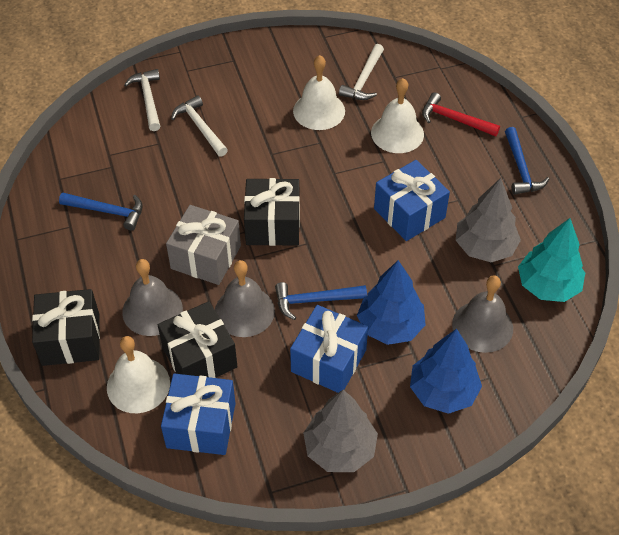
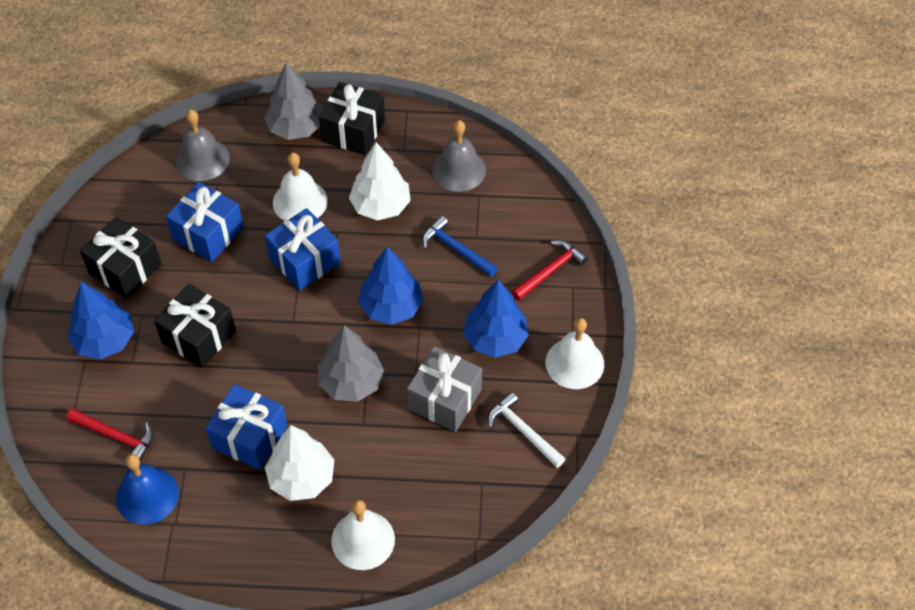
blue bell: none = 0 -> [116,454,179,525] = 1
blue hammer: [59,193,143,231] [275,282,367,320] [505,127,549,195] = 3 -> [422,216,498,277] = 1
blue tree: [357,260,426,345] [410,329,482,414] = 2 -> [68,282,134,359] [358,247,423,325] [463,280,529,358] = 3
grey bell: [122,259,183,336] [215,260,275,337] [452,276,513,353] = 3 -> [176,110,230,181] [432,120,486,192] = 2
red hammer: [422,92,500,136] = 1 -> [66,408,153,461] [512,240,588,301] = 2
turquoise tree: [518,218,585,302] = 1 -> none = 0
white hammer: [124,69,160,131] [171,95,228,157] [339,44,384,100] = 3 -> [488,392,565,468] = 1
white tree: none = 0 -> [265,425,334,501] [349,142,411,221] = 2

